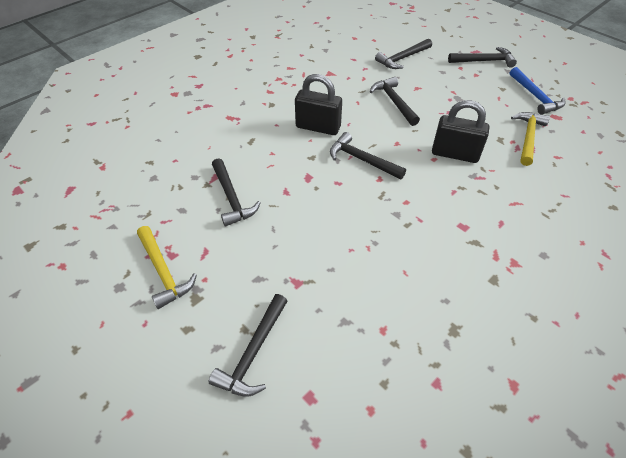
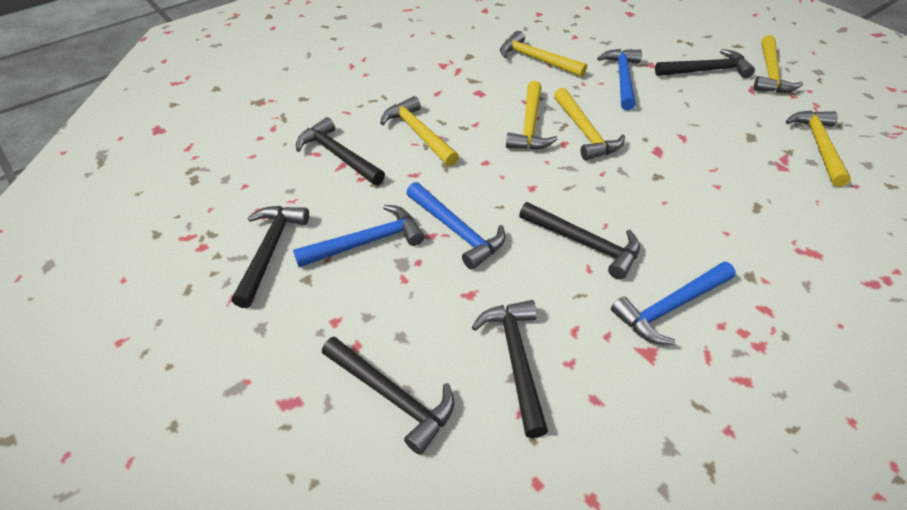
black padlock: [295,74,342,135] [432,100,489,163] = 2 -> none = 0
blue hammer: [510,67,566,115] = 1 -> [293,205,424,267] [406,182,506,270] [597,49,642,110] [611,261,736,345] = 4
yellow hammer: [137,226,197,309] [511,112,550,166] = 2 -> [380,96,459,166] [500,31,587,77] [506,81,558,150] [554,88,625,160] [754,35,803,93] [786,110,851,187] = 6

